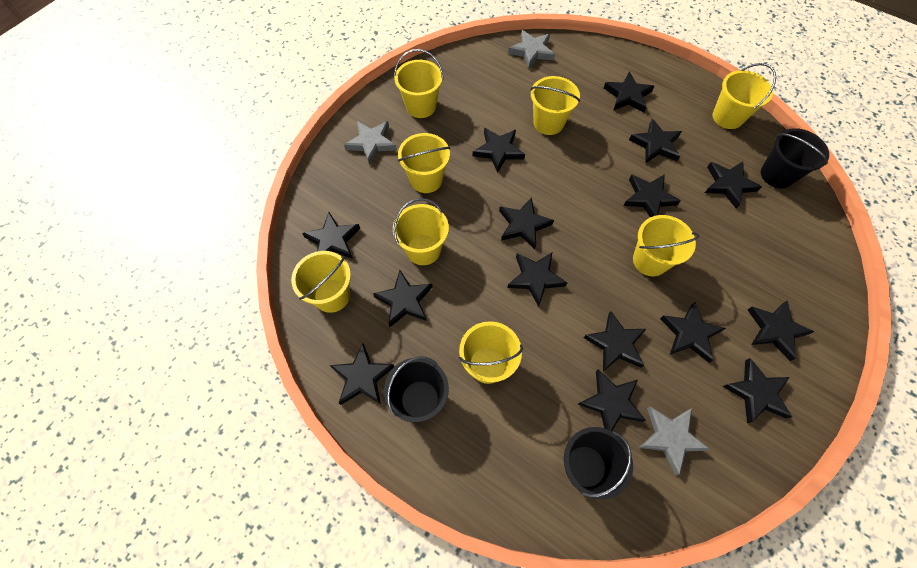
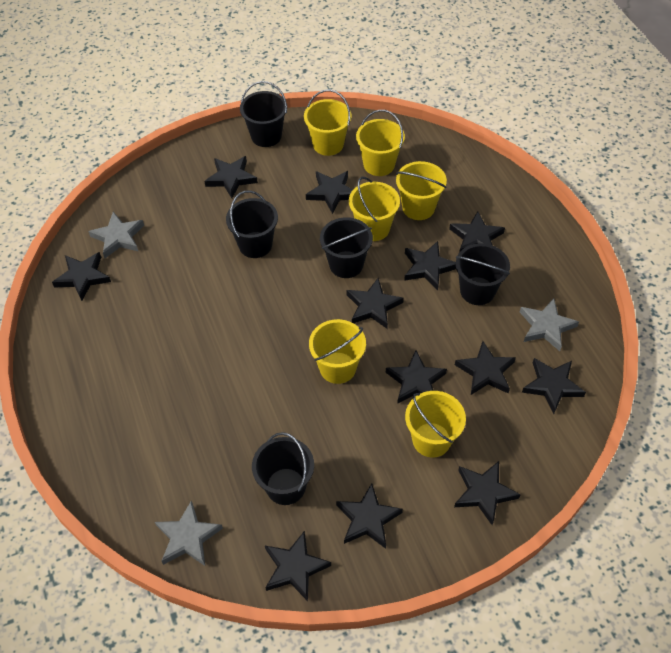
black bucket: [384,356,449,422] [564,427,633,500] [761,128,829,189] = 3 -> [226,191,278,258] [240,81,287,147] [252,432,314,505] [320,217,373,278] [456,243,510,305] = 5
black star: [302,212,360,259] [329,343,394,405] [373,270,433,327] [473,128,525,173] [499,197,554,249] [507,253,567,307] [578,369,646,431] [584,311,646,371] [604,71,655,113] [624,174,681,217] [629,119,682,164] [660,302,726,363] [705,161,762,208] [722,358,792,423] [748,301,814,361] = 15 -> [52,252,111,301] [204,156,258,198] [265,531,331,601] [306,171,353,214] [336,483,403,549] [347,278,404,329] [386,351,447,404] [404,241,456,290] [449,211,505,252] [454,461,521,525] [455,341,516,395] [522,358,586,414] = 12
yellow bucket: [291,251,351,313] [393,198,449,265] [394,49,443,118] [398,133,450,193] [459,321,523,384] [531,76,580,135] [633,215,699,276] [713,63,776,129] = 8 -> [304,89,352,156] [309,319,366,384] [349,177,400,241] [356,110,405,176] [396,161,447,220] [405,391,466,458] = 6

